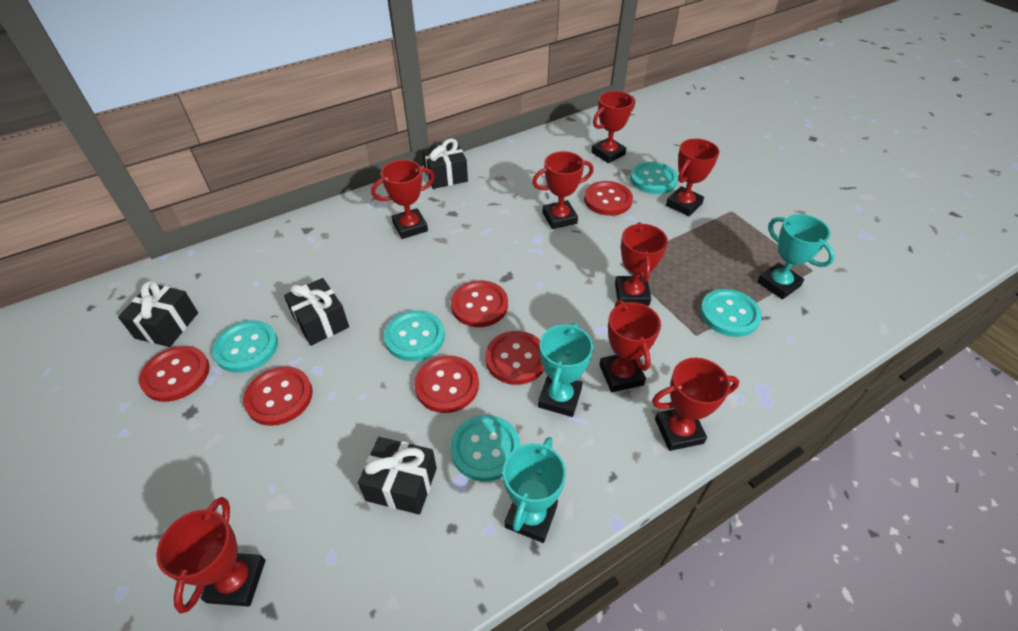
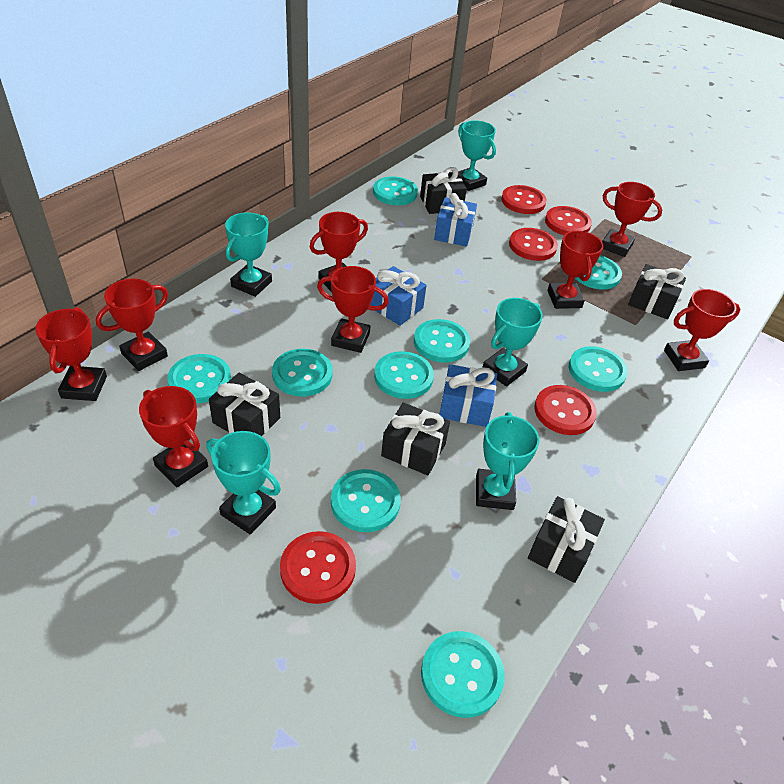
black gift: [118,281,198,347] [284,278,349,346] [358,437,437,515] [422,139,468,189] = 4 -> [209,373,280,436] [381,402,450,476] [420,167,467,214] [528,496,605,583] [628,264,686,319] = 5
blue gift: none = 0 -> [370,266,427,326] [434,193,477,246] [439,364,497,427] = 3
red button: [139,346,210,402] [243,366,313,426] [414,355,479,413] [451,280,508,327] [485,331,544,385] [584,181,633,216] = 6 -> [280,531,356,604] [501,185,546,214] [509,228,558,261] [534,385,597,435] [545,206,592,235] = 5
turquoise button: [212,320,278,373] [384,310,445,361] [451,415,520,482] [630,162,678,194] [700,289,762,337] = 5 -> [167,354,231,403] [272,349,333,396] [331,469,401,532] [373,176,418,205] [374,351,434,399] [414,319,470,363] [421,631,505,718] [569,346,628,392] [575,256,622,289] = 9
turquoise trophy: [503,437,566,543] [538,322,593,417] [757,214,835,300] = 3 -> [206,431,281,535] [225,212,272,297] [458,120,496,191] [476,412,540,510] [482,298,543,387] = 5

